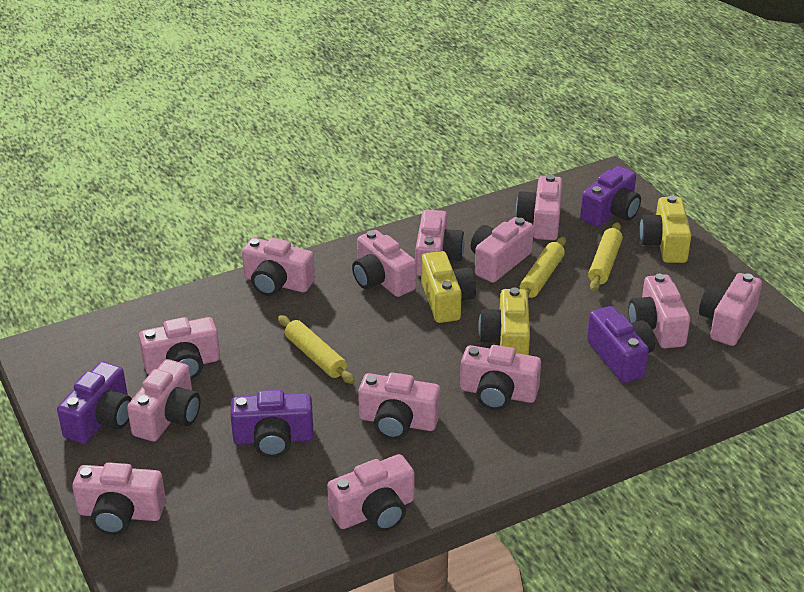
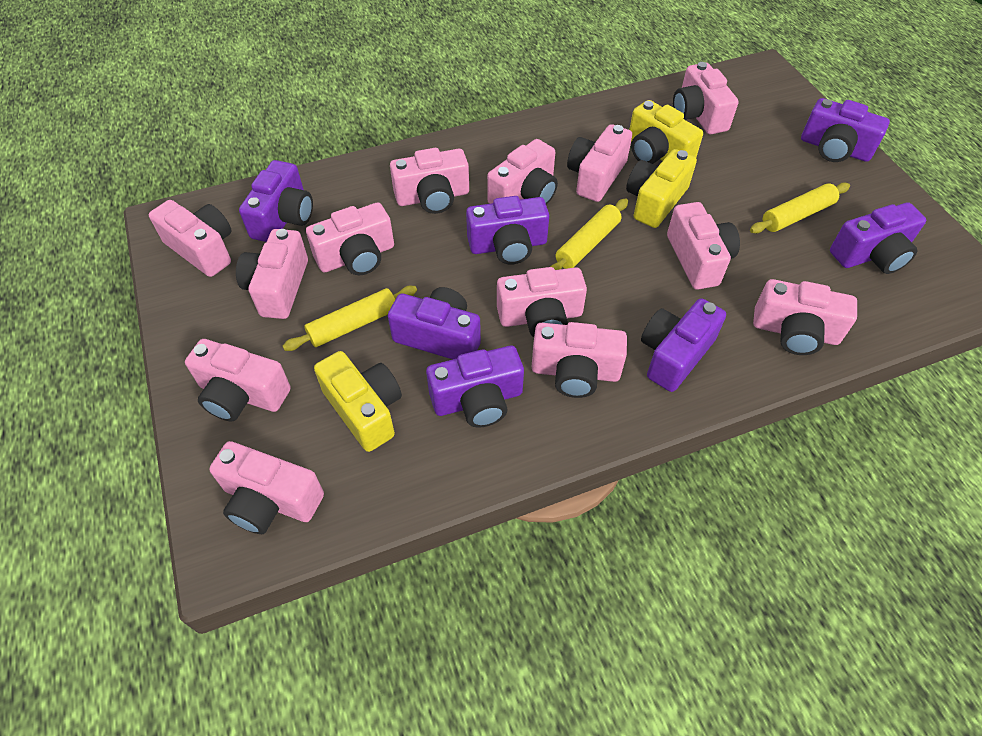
purple camera: [57,362,132,444] [230,390,313,457] [580,166,641,227] [587,306,655,383] = 4 -> [239,160,313,242] [388,287,481,359] [426,346,524,428] [466,196,549,265] [641,298,726,392] [801,98,890,162] [830,203,926,274] = 7

